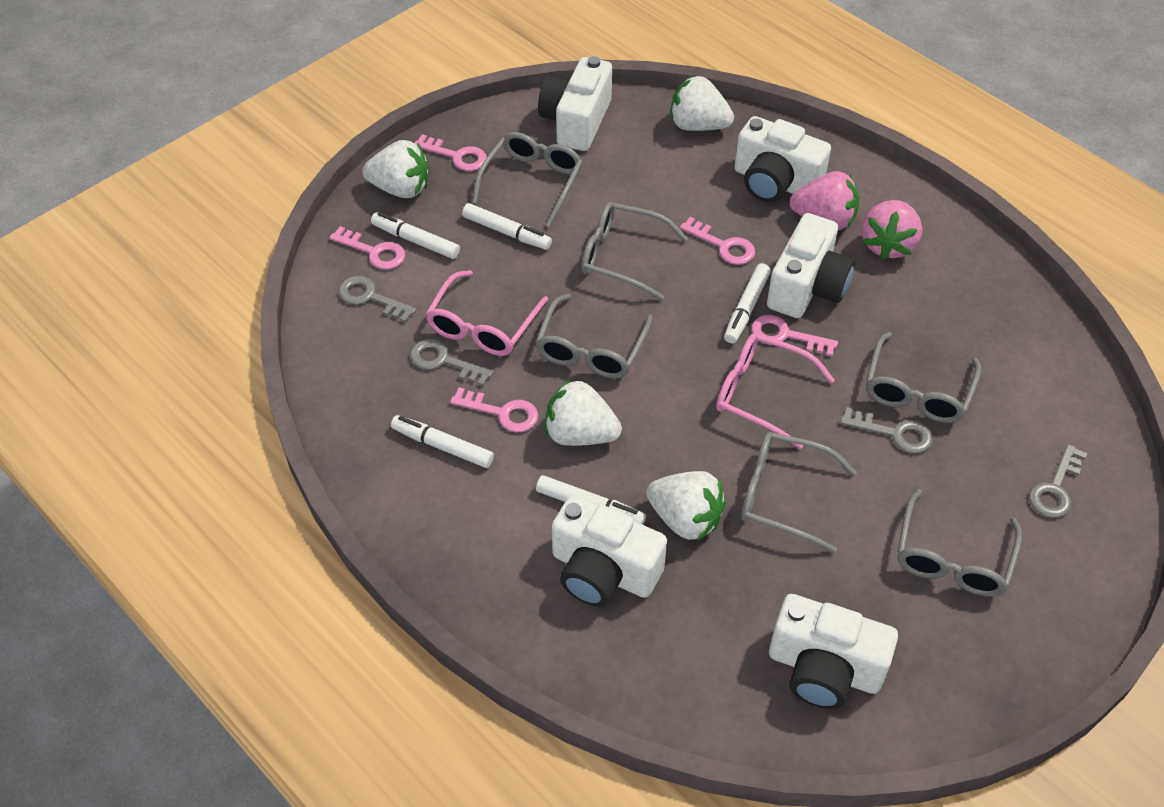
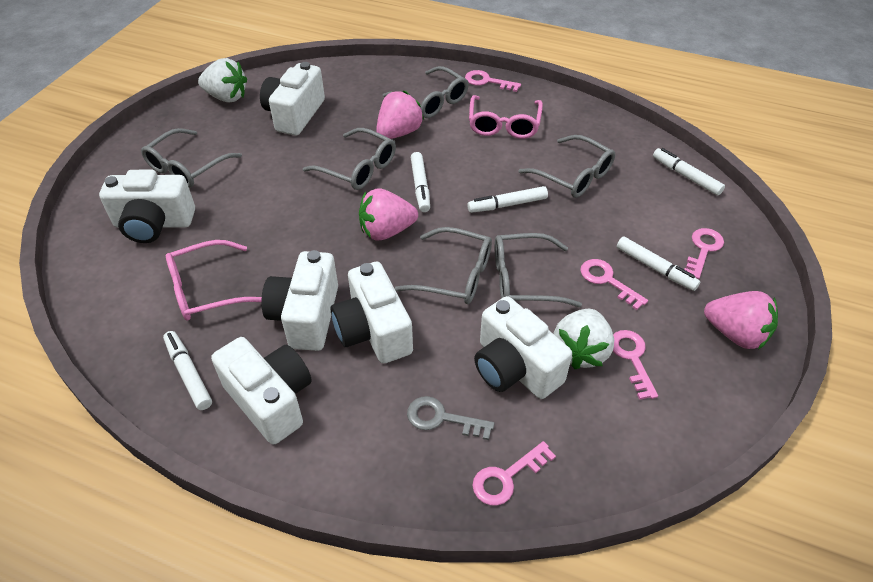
grey key: [339,276,416,323] [410,339,493,386] [840,407,933,453] [1029,444,1087,518] = 4 -> [407,396,494,440] = 1
pink strawberry: [790,171,860,230] [861,200,922,260] = 2 -> [359,188,418,240] [376,91,424,139] [704,291,778,350] = 3
white camera: [538,56,612,151] [552,495,667,607] [735,116,831,202] [767,213,855,318] [769,594,898,709] = 5 -> [99,170,195,243] [211,337,312,445] [260,62,325,136] [261,250,338,351] [331,261,413,363] [474,296,572,399] = 6
white strawberry: [362,140,428,198] [545,379,622,446] [646,471,726,541] [670,75,734,131] = 4 -> [198,58,247,103] [553,309,614,369] = 2

